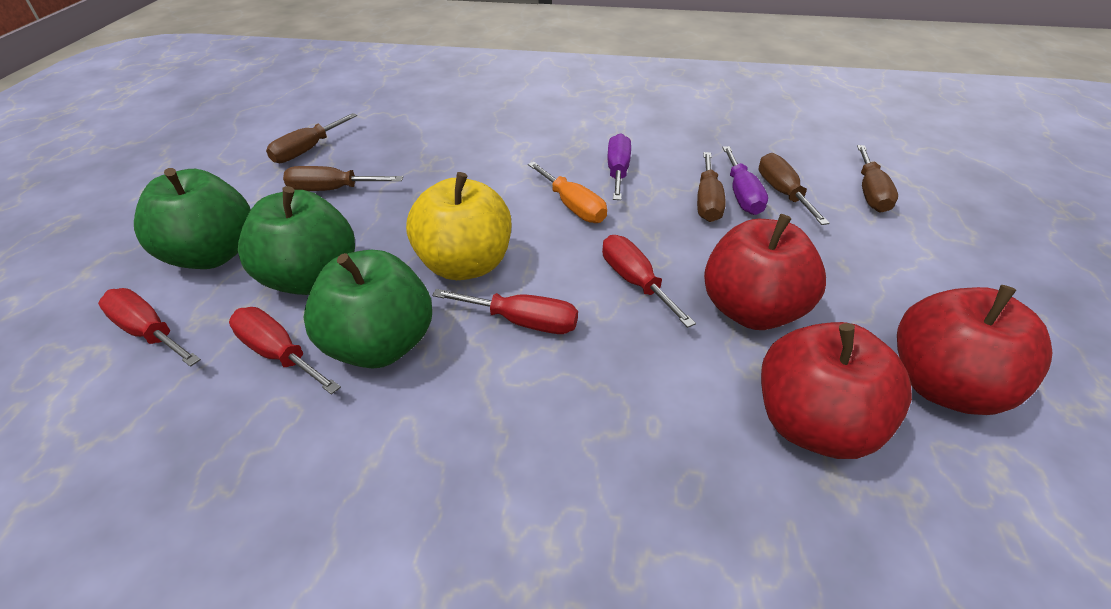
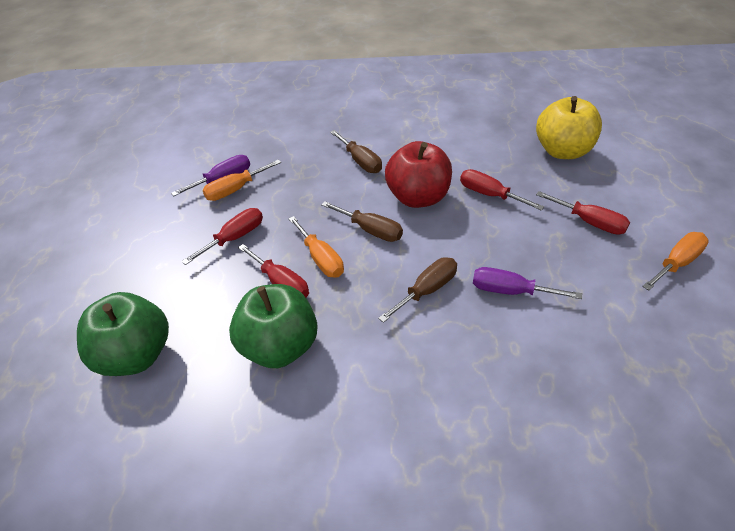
brown screwdriver: [266,113,357,163] [283,166,403,191] [697,152,726,222] [759,153,830,225] [857,145,898,213] = 5 -> [321,201,403,242] [330,130,382,173] [378,257,457,323] = 3
green apple: [134,168,251,269] [238,186,355,295] [304,250,432,368] = 3 -> [77,292,169,376] [229,284,318,368] = 2
orange screwdriver: [528,162,607,223] = 1 -> [203,160,281,201] [288,216,344,278] [642,232,709,290] = 3
red apple: [704,214,826,330] [761,322,912,459] [897,285,1053,415] = 3 -> [385,141,452,208] = 1

